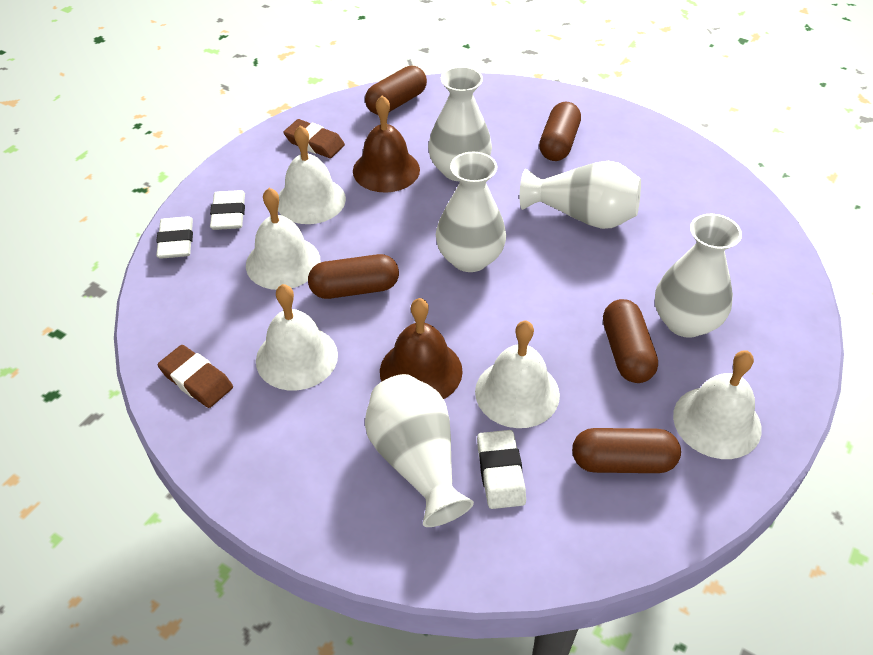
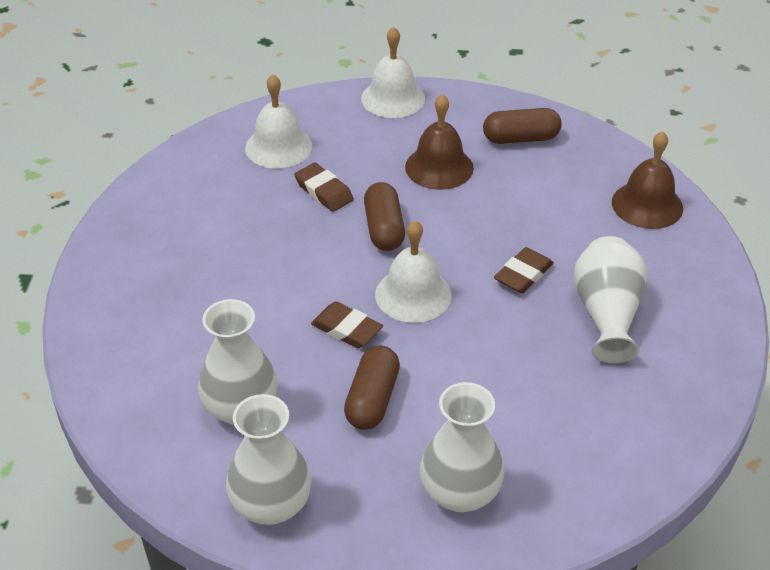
brown capsule: [308,254,399,299] [365,66,427,115] [539,102,581,161] [572,428,681,473] [603,299,658,383] = 5 -> [344,346,400,430] [364,182,405,251] [483,108,562,144] = 3
brown eraser: [158,345,233,408] [283,119,345,158] = 2 -> [294,163,354,212] [311,302,383,348] [494,247,554,293] = 3
white bell: [246,188,320,290] [256,284,338,390] [278,126,346,224] [475,321,560,428] [673,350,762,459] = 5 -> [245,74,312,169] [361,26,425,118] [375,220,452,323] = 3
white eraser: [156,216,193,259] [210,190,245,230] [477,430,526,509] = 3 -> none = 0
white vase: [365,374,474,527] [428,66,492,181] [436,152,506,272] [520,161,641,229] [655,214,742,338] = 5 -> [198,299,278,425] [226,394,311,525] [420,382,504,512] [573,236,647,363] = 4

